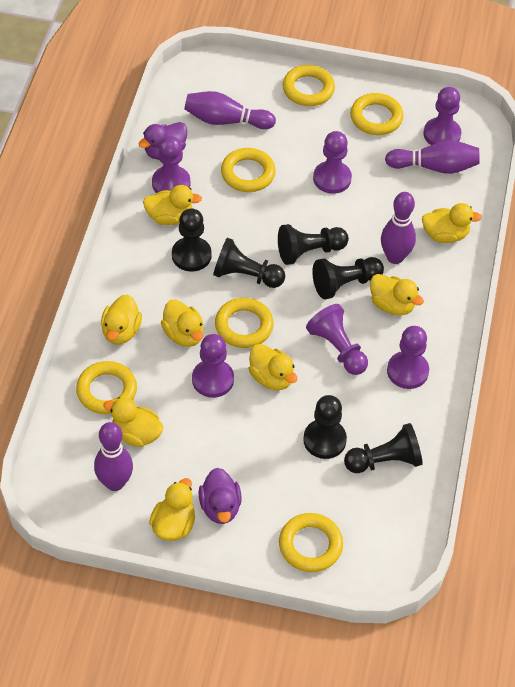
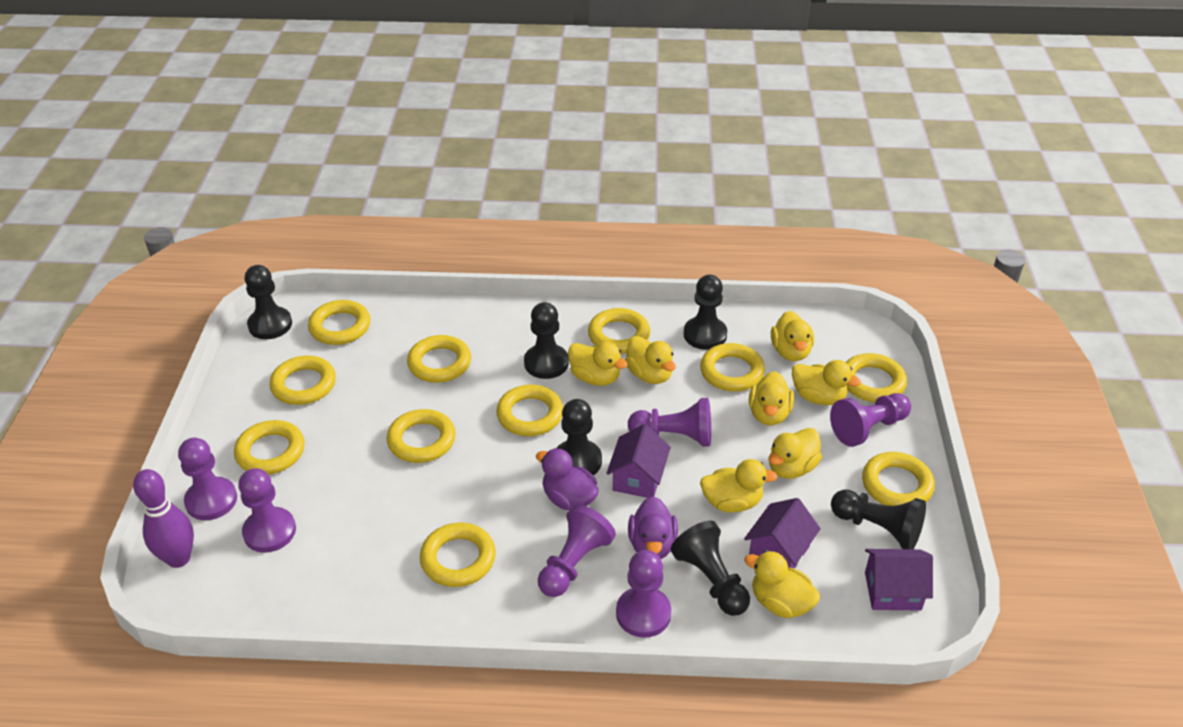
purple bowling pin: [94,422,133,491] [184,91,276,129] [381,192,416,264] [385,140,479,174] = 4 -> [133,469,194,568] = 1
purple house: none = 0 -> [606,424,671,498] [744,498,821,569] [865,549,933,611] = 3
yellow ring: [76,361,137,414] [215,298,274,348] [221,148,276,192] [279,513,343,572] [283,65,335,106] [350,93,404,135] = 6 -> [234,420,305,475] [269,356,336,405] [308,300,370,345] [387,409,456,463] [407,335,471,383] [420,523,496,587] [496,385,563,436] [588,308,650,354] [700,343,765,391] [846,353,907,402] [862,452,935,506] = 11

